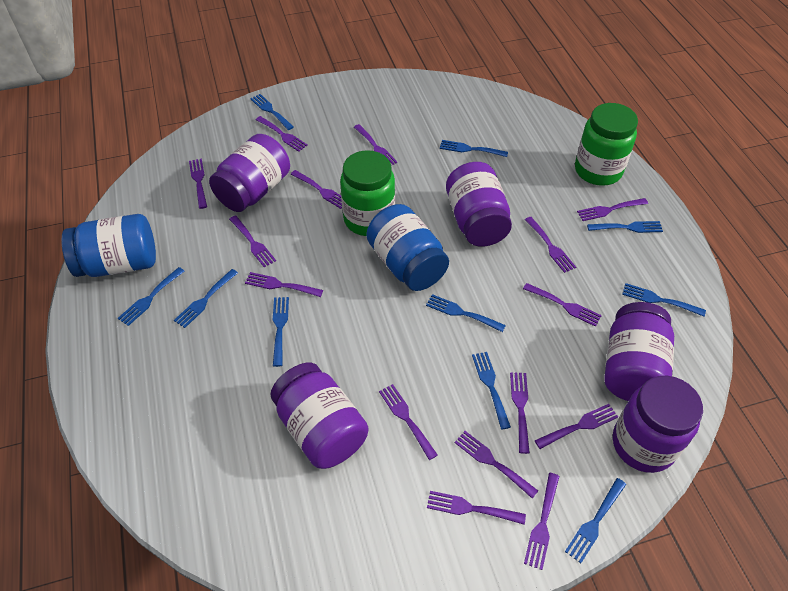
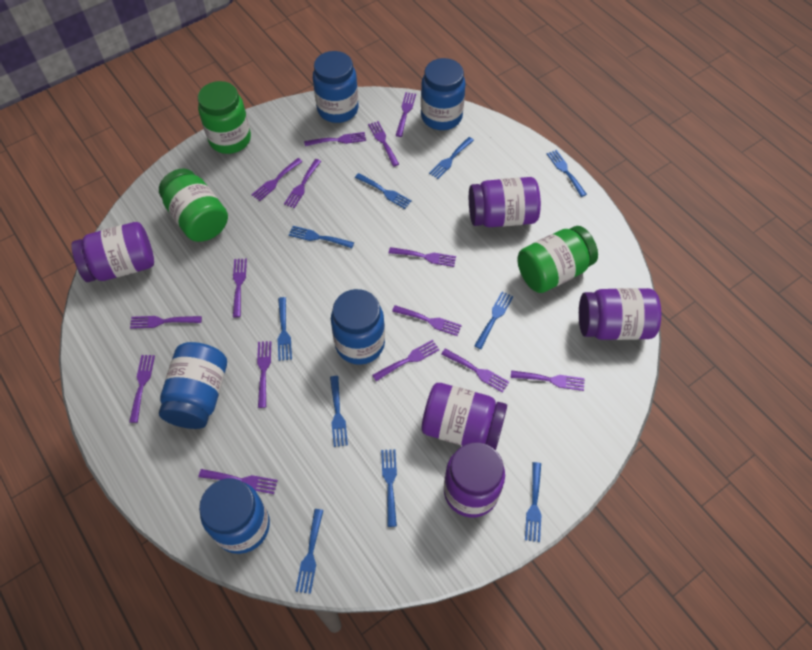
blue jar: [61,214,156,277] [366,204,449,291] = 2 -> [159,342,227,429] [199,478,270,554] [313,51,359,123] [331,289,385,365] [421,58,466,130] = 5
green jar: [340,150,395,236] [575,103,638,186] = 2 -> [159,169,228,242] [198,81,251,154] [517,226,598,293] = 3

